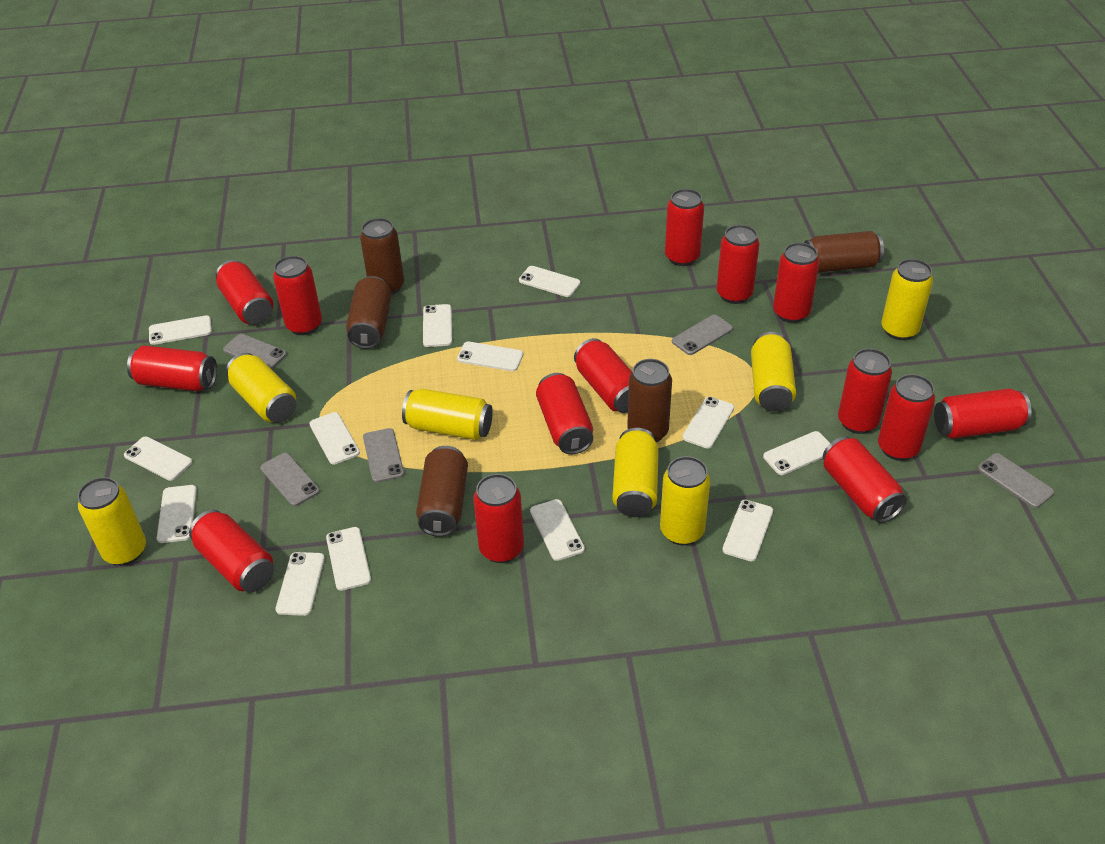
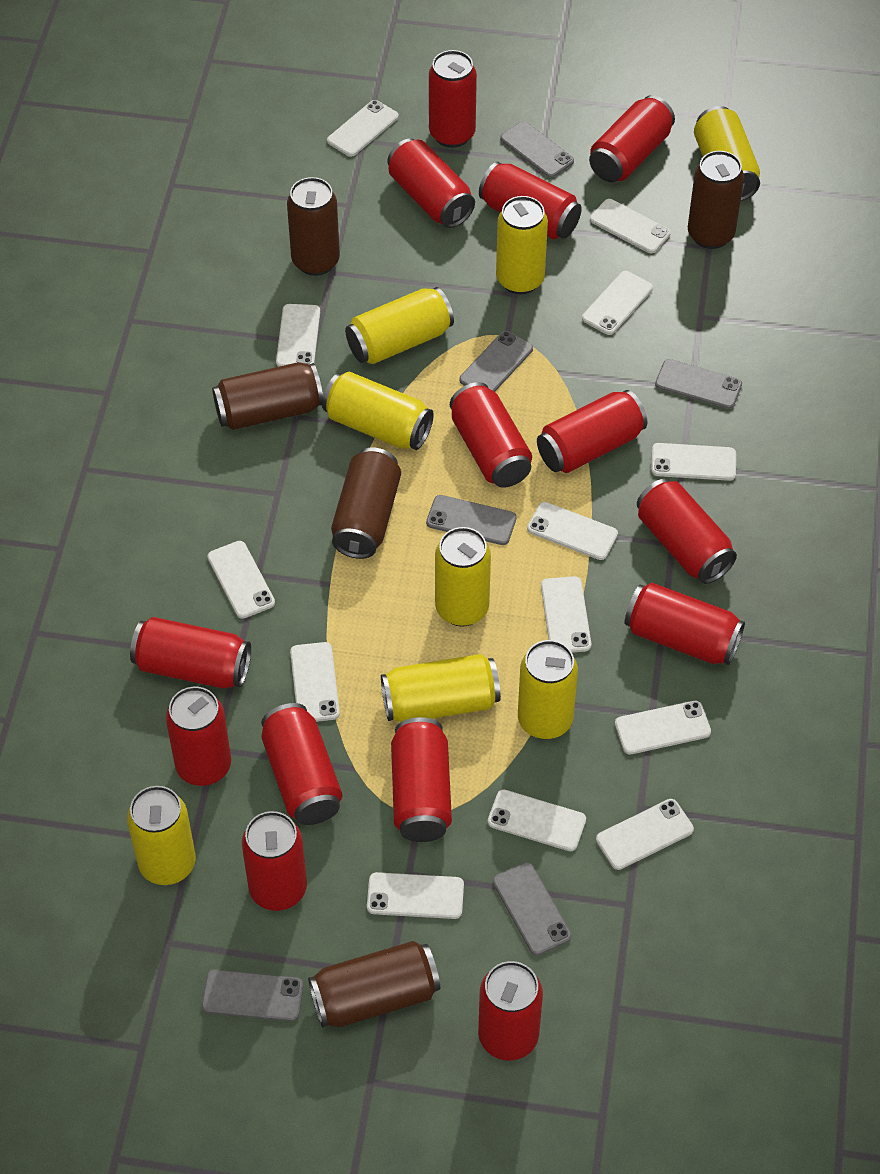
grey phone: [223,334,287,369] [260,453,320,506] [363,428,404,483] [672,315,733,355] [978,453,1054,508] = 5 -> [202,969,303,1022] [426,495,517,545] [459,331,533,392] [493,862,571,955] [500,121,574,178] [655,359,742,409] = 6
yellow can: [78,477,146,566] [226,353,297,423] [402,389,493,440] [612,428,659,517] [660,456,710,545] [751,332,796,411] [881,259,933,340] = 7 -> [127,786,196,885] [322,372,434,450] [345,287,454,364] [381,654,501,722] [435,527,491,627] [496,196,548,294] [518,640,578,739] [694,106,760,201] = 8

